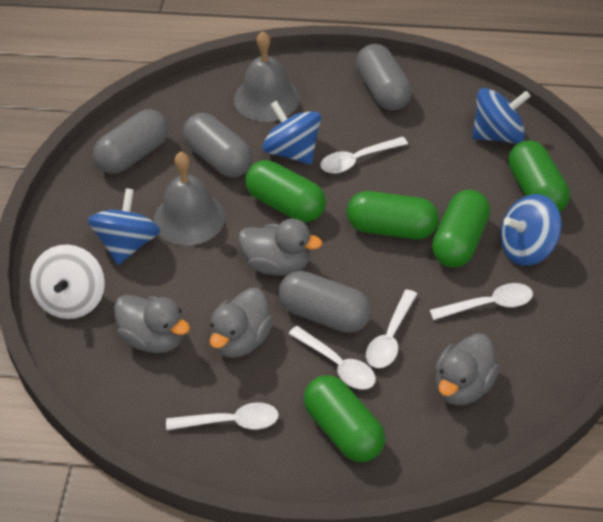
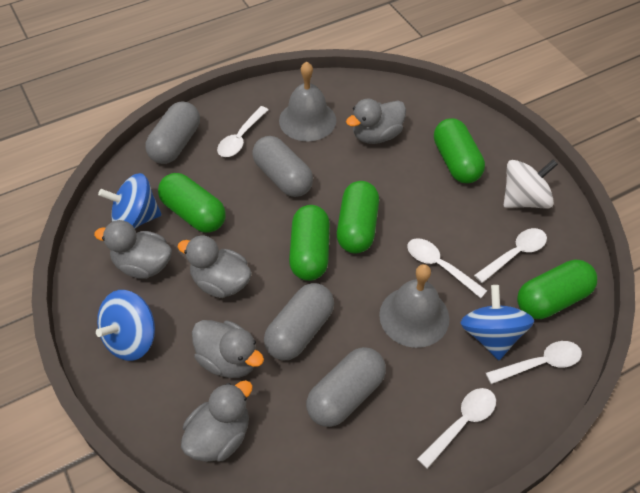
blue spinning top: [88,188,160,265] [262,101,321,164] [472,88,531,143] [500,194,562,266] = 4 -> [96,290,155,361] [98,173,161,229] [460,285,534,360] = 3
grey duck: [114,295,190,353] [210,288,273,358] [239,219,322,276] [435,333,500,406] = 4 -> [94,220,172,279] [177,236,252,298] [181,380,253,462] [192,320,264,378] [346,98,406,144] = 5

